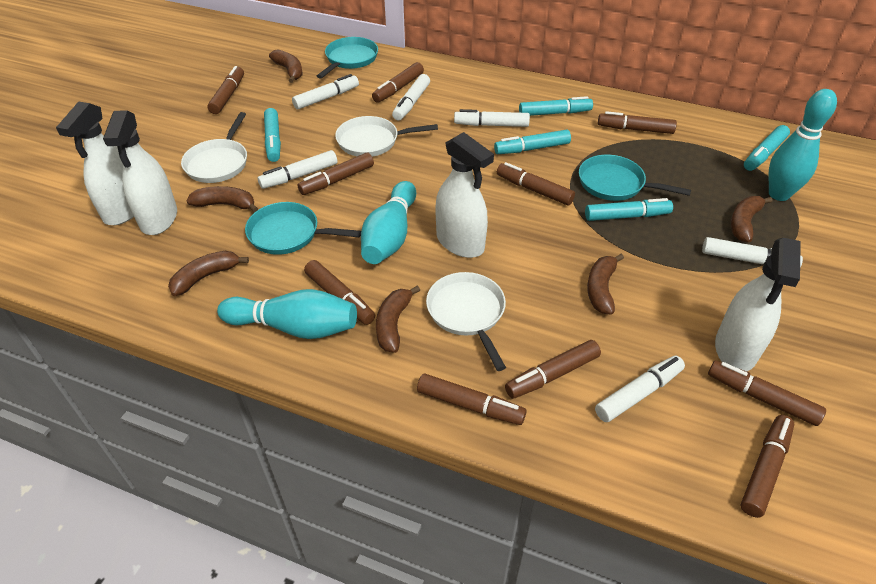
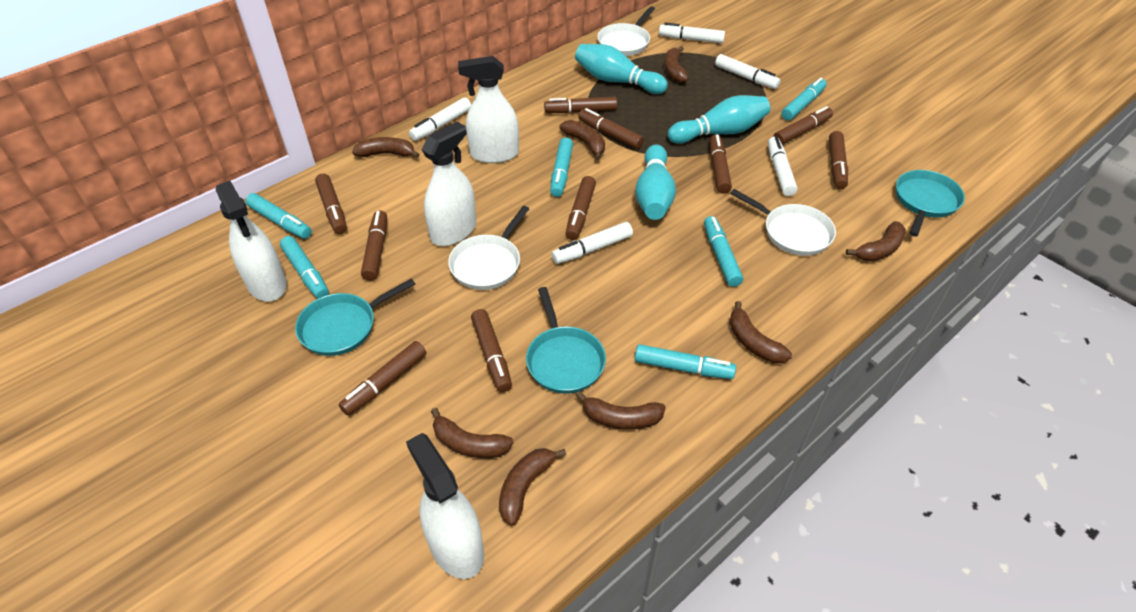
brown banana: [168,251,249,296] [186,186,258,212] [269,49,302,83] [376,285,420,353] [587,254,624,315] [731,196,772,243] = 6 -> [352,137,420,158] [431,408,514,458] [499,448,566,526] [559,120,605,160] [576,391,666,430] [664,46,689,83] [729,301,792,363] [846,221,906,261] = 8
turquoise marker: [264,108,281,162] [494,130,571,154] [519,96,593,116] [585,198,673,221] [744,125,790,171] = 5 -> [246,193,312,239] [280,236,329,299] [550,138,573,197] [635,344,736,379] [704,216,743,287] [781,78,827,121] = 6
white marker: [258,150,337,189] [292,74,359,110] [392,74,430,121] [454,109,530,127] [595,356,685,422] [702,237,803,267] = 6 -> [409,97,471,141] [551,222,633,264] [659,22,725,43] [715,54,780,89] [768,137,797,196] = 5

